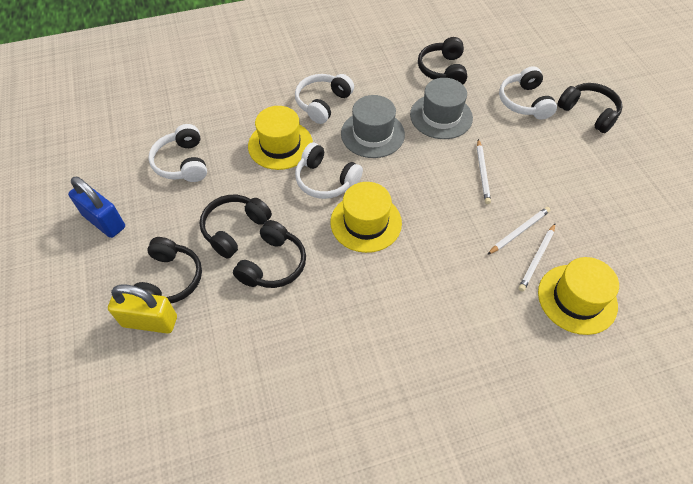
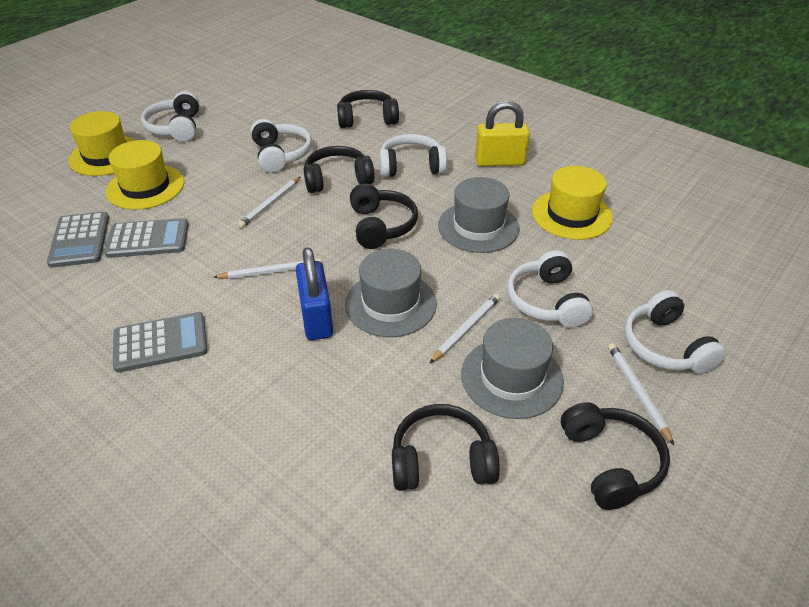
grey calculator: none = 0 -> [47,212,109,268] [104,218,189,258] [113,312,208,373] = 3
grey hat: [341,95,405,158] [410,78,473,139] = 2 -> [345,249,437,337] [438,177,520,253] [461,318,564,419] = 3
white headphones: [148,124,207,182] [295,74,354,124] [295,142,363,199] [499,66,557,120] = 4 -> [141,91,199,142] [251,119,312,173] [379,134,447,177] [507,250,593,328] [624,290,726,374] = 5
white pencil: [477,139,491,204] [487,207,550,255] [518,224,555,292] = 3 -> [214,258,322,279] [238,177,300,228] [430,293,500,363] [608,343,674,445] = 4

